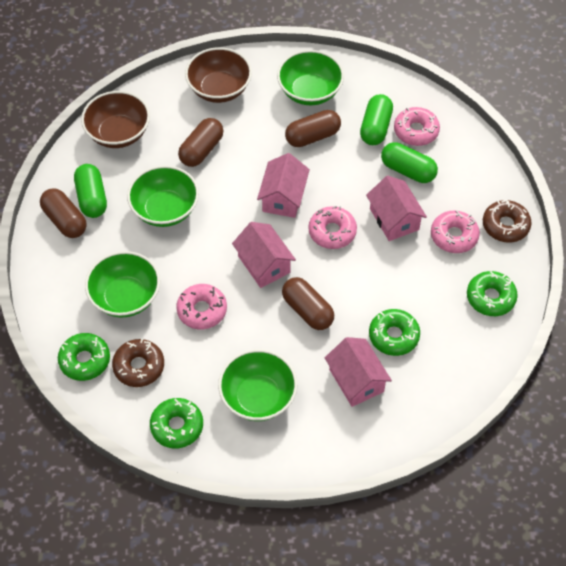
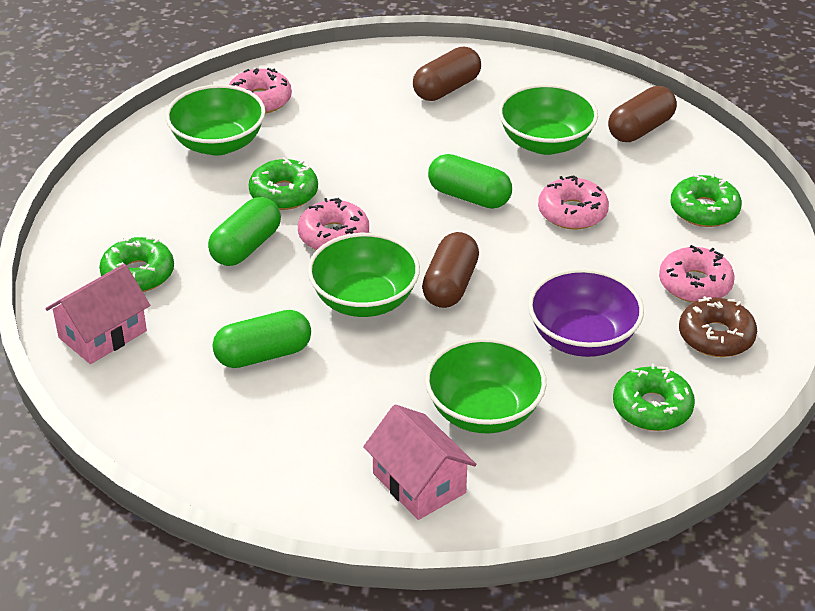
brown bowl: [81,91,150,148] [185,47,252,103] = 2 -> none = 0
brown capsule: [40,188,87,238] [178,118,224,167] [282,277,334,330] [285,110,341,147] = 4 -> [413,47,481,101] [422,232,479,308] [608,86,677,142] = 3
brown donut: [112,338,164,387] [483,199,531,243] = 2 -> [679,296,757,357] = 1
pink house: [232,222,296,288] [257,153,310,218] [325,337,392,407] [366,176,427,241] = 4 -> [45,264,150,364] [363,405,476,520] = 2
purple bowl: none = 0 -> [528,268,644,357] = 1

